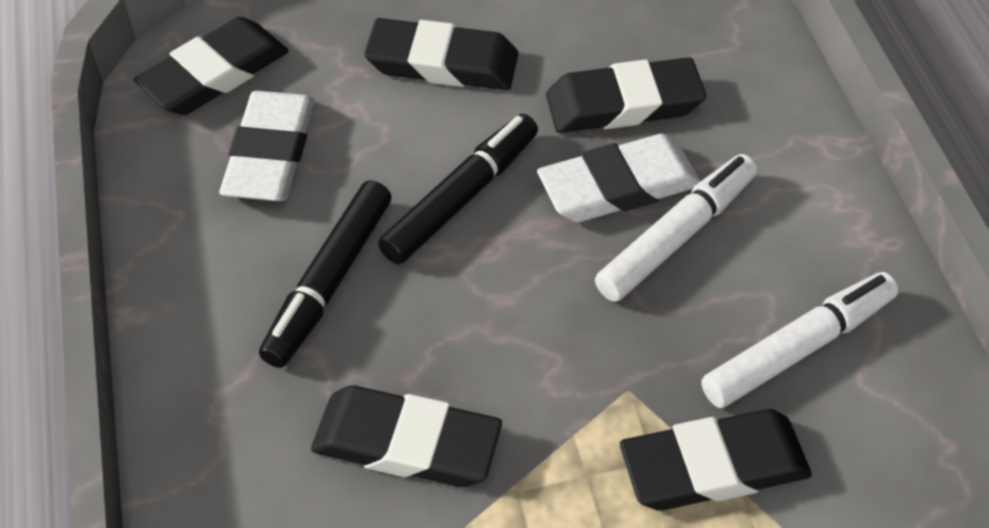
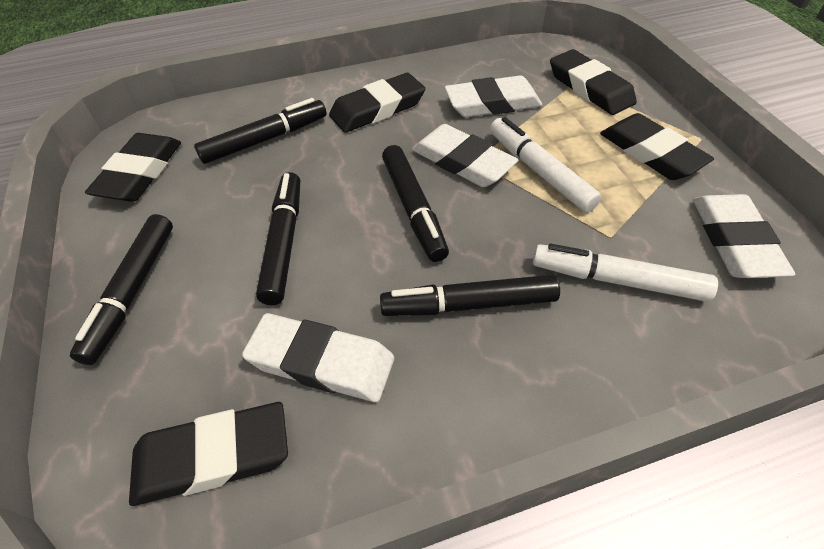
black marker: [259,180,391,368] [378,114,538,264] = 2 -> [70,214,173,365] [194,98,327,164] [256,172,300,305] [380,275,560,316] [382,145,449,262] = 5
white eraser: [220,91,314,201] [537,134,701,223] = 2 -> [242,313,394,402] [412,124,518,187] [445,75,542,117] [693,194,795,278] = 4

